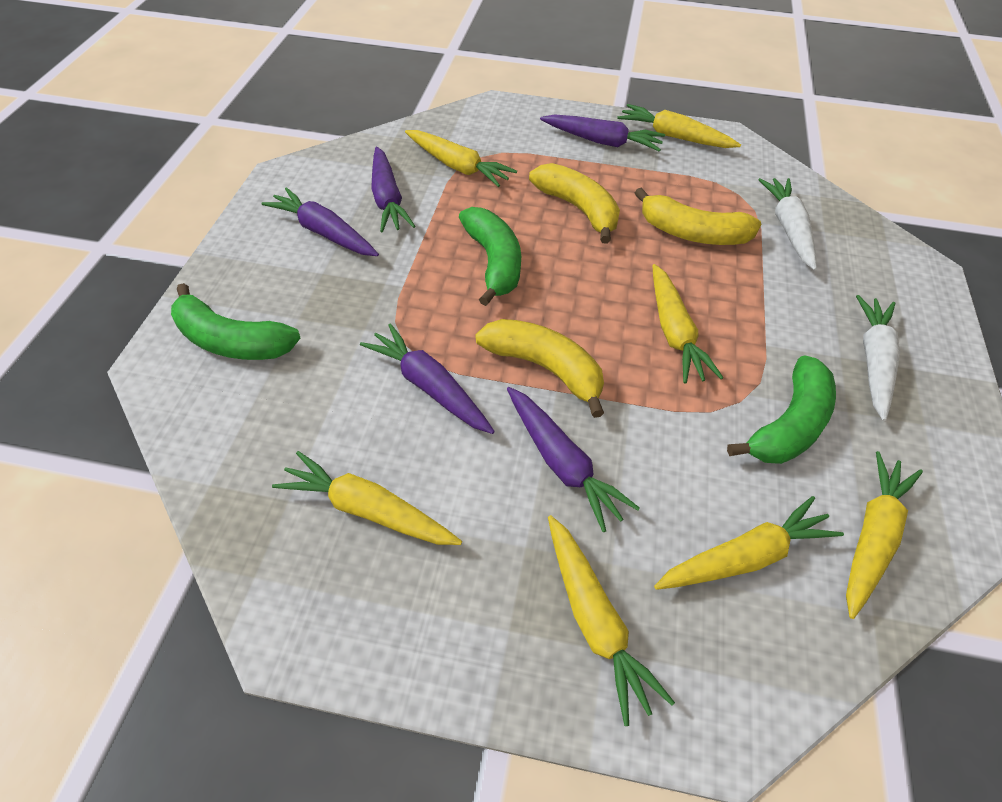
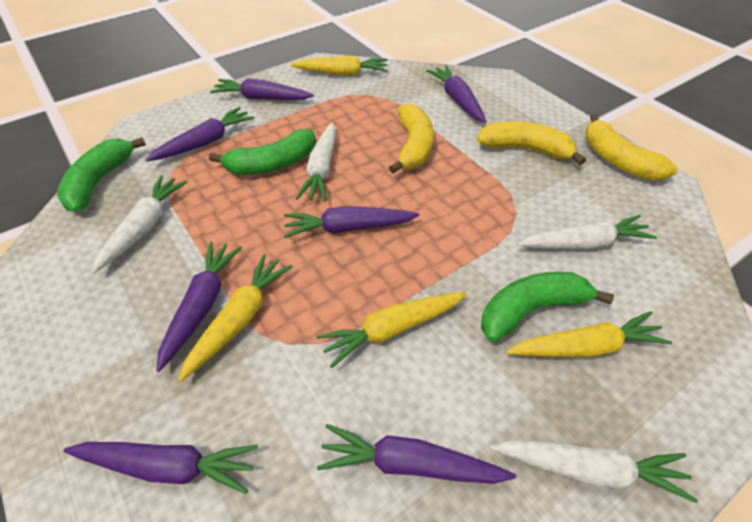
purple carrot: [261,187,379,256] [360,323,495,434] [371,147,415,232] [507,387,640,532] [540,114,665,151] = 5 -> [64,442,258,494] [145,107,254,161] [156,242,242,372] [210,78,314,100] [284,206,419,238] [317,424,516,484] [426,65,486,123] = 7
white carrot: [759,178,817,270] [856,295,900,421] = 2 -> [92,175,187,273] [296,123,336,201] [490,440,698,503] [517,215,657,250] = 4
yellow carrot: [272,451,462,545] [405,130,517,187] [548,515,675,726] [618,104,741,148] [653,264,723,384] [654,496,844,590] [846,451,923,619] = 7 -> [178,254,293,381] [291,56,388,75] [316,292,467,368] [506,311,672,357] = 4

